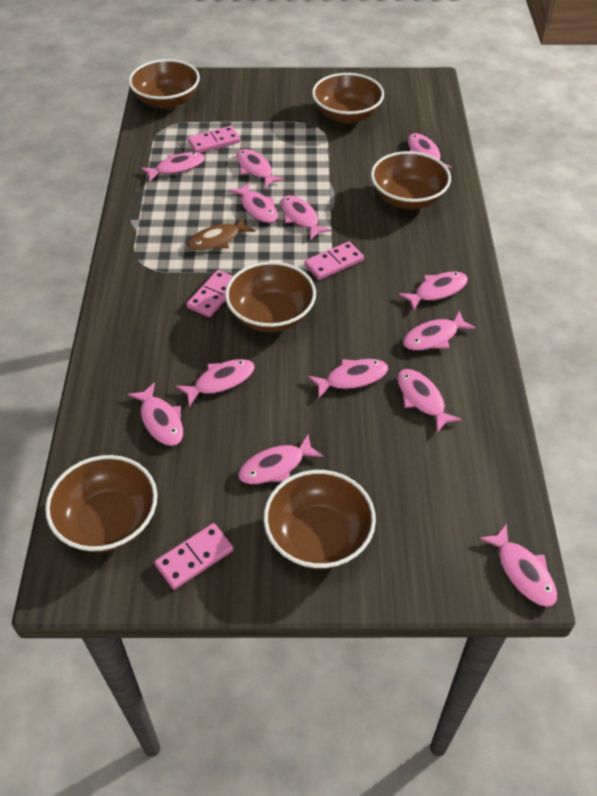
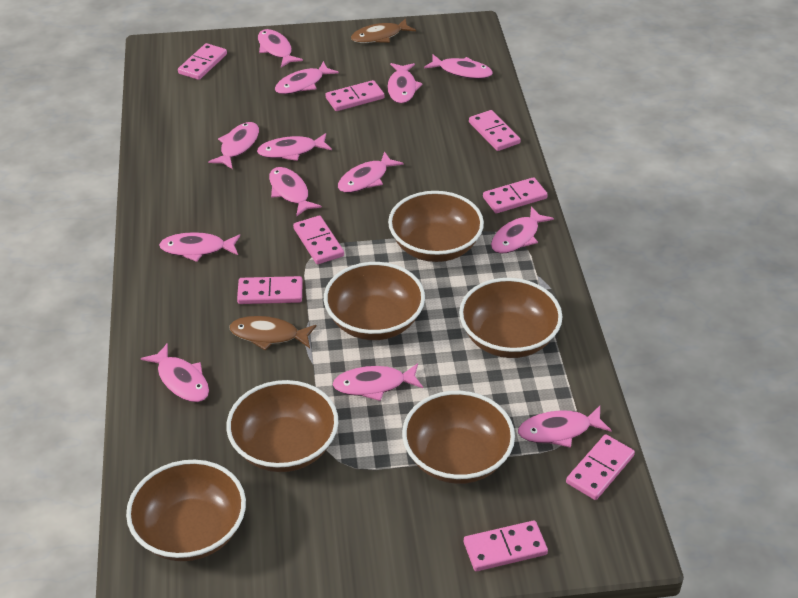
brown fish: [187,217,255,251] = 1 -> [229,316,316,350] [351,18,416,43] = 2
pink domino: [154,523,234,590] [186,270,233,317] [188,126,240,153] [304,241,364,280] = 4 -> [178,43,227,80] [237,276,303,304] [293,215,344,264] [326,80,384,111] [464,521,548,571] [469,110,521,151] [483,177,548,213] [566,434,635,500] = 8

